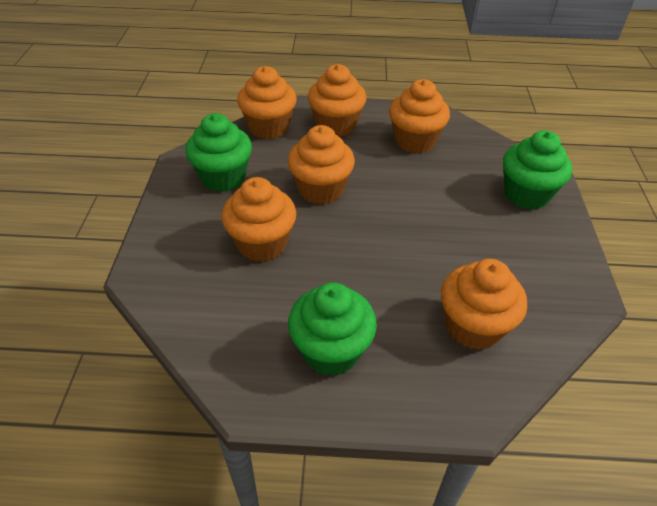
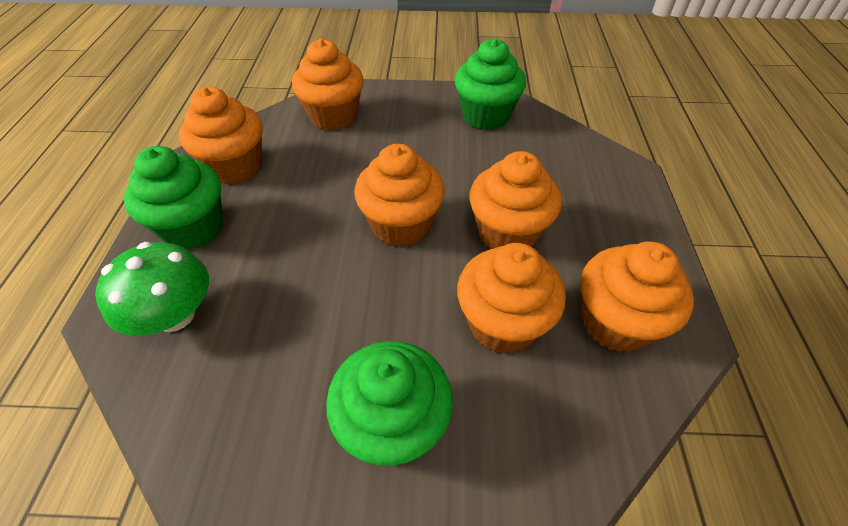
green mushroom: none = 0 -> [95,242,209,336] = 1

